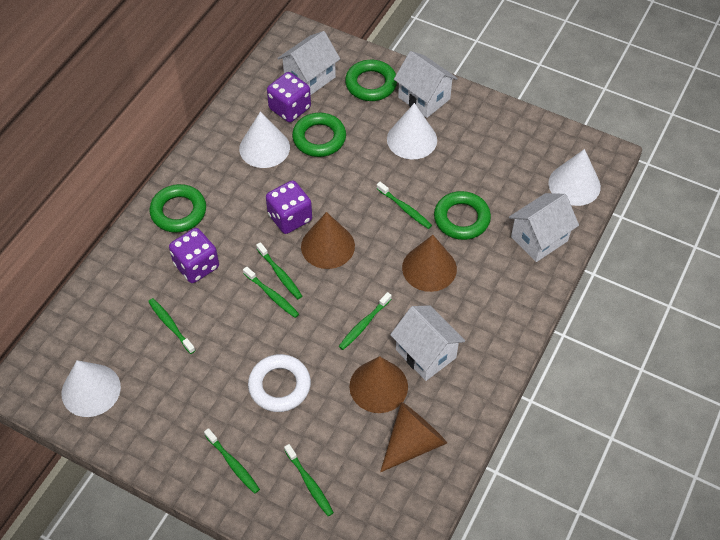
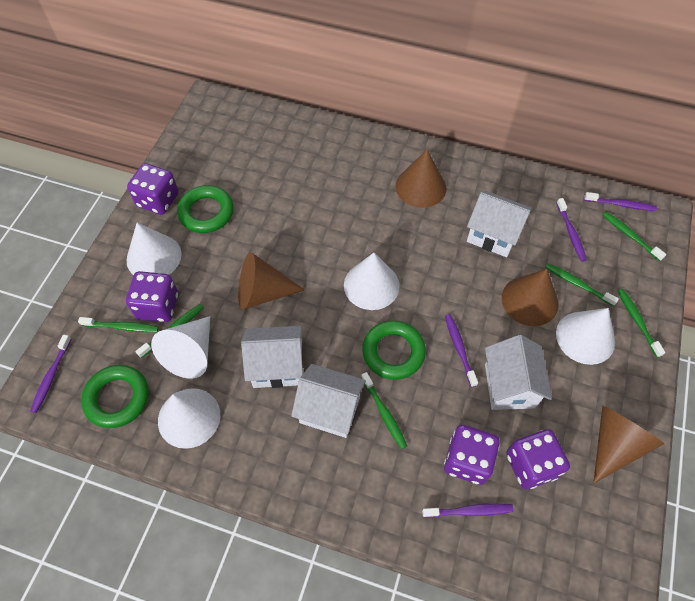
green ring: [149,184,206,233] [292,113,346,157] [345,60,397,101] [434,191,491,240] = 4 -> [81,365,149,428] [177,185,234,233] [362,320,426,380] = 3
green toothbrush: [148,298,196,354] [204,428,260,494] [243,266,299,318] [256,242,302,299] [284,444,334,516] [339,292,392,350] [376,182,432,229] = 7 -> [78,317,159,332] [135,304,204,358] [361,372,407,449] [545,263,619,306] [602,212,667,261] [617,289,665,357] = 6
purple dice: [169,228,219,283] [266,180,312,234] [267,72,311,122] = 3 -> [126,271,178,322] [127,163,179,215] [444,425,500,485] [506,429,570,489] = 4
purple toothbrush: none = 0 -> [30,335,71,413] [422,503,513,518] [445,314,478,387] [556,198,587,262] [584,192,657,211] = 5
white cone: [62,360,121,417] [239,111,290,168] [387,103,437,159] [549,149,601,206] = 4 -> [126,223,181,275] [151,316,210,379] [158,388,220,449] [344,253,400,310] [556,308,615,365] = 5
white ring: [248,354,311,412] = 1 -> none = 0

